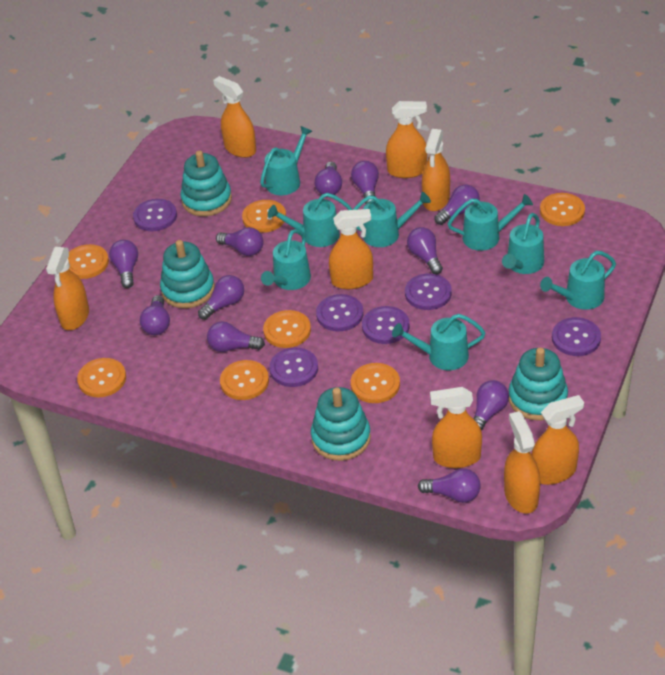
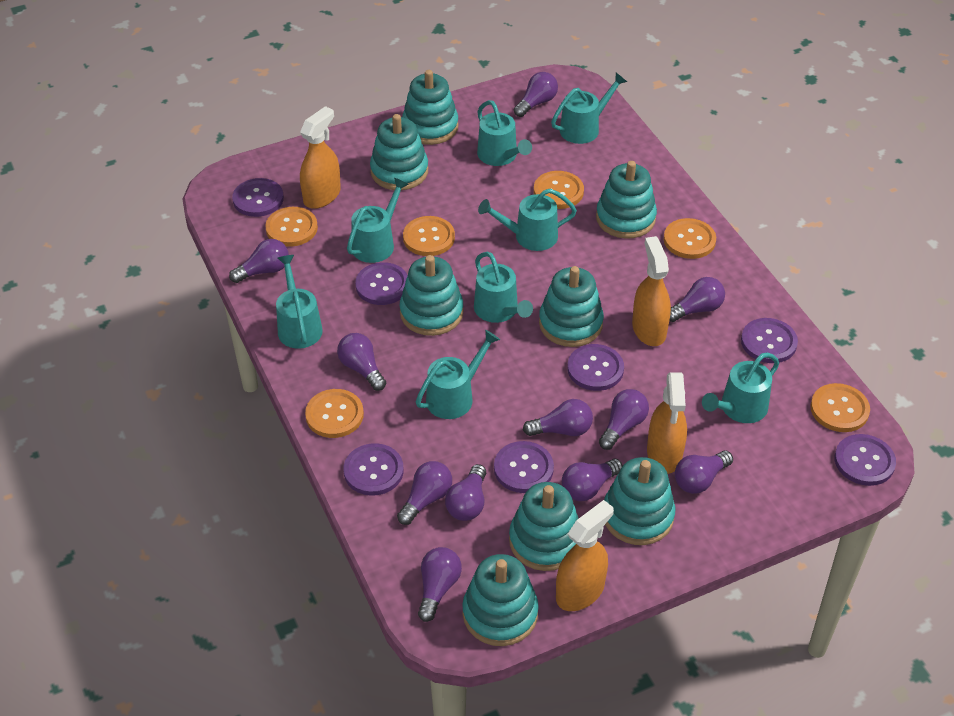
orange button: [68,244,109,279] [77,358,126,397] [220,360,269,400] [242,200,286,233] [263,310,311,348] [351,363,400,403] [540,193,585,226] = 7 -> [265,207,318,247] [305,389,364,438] [403,216,455,256] [534,171,584,209] [664,218,716,259] [811,383,870,432] = 6
orange spray bottle: [46,247,89,330] [213,76,256,158] [329,209,373,289] [386,101,427,178] [422,129,450,211] [430,387,482,468] [504,411,540,514] [532,395,584,485] = 8 -> [300,106,341,209] [556,500,614,611] [632,236,671,346] [647,372,687,474] = 4
purple button: [133,199,177,231] [269,347,318,387] [316,294,363,331] [362,306,410,344] [405,274,452,310] [552,317,601,356] = 6 -> [232,178,284,217] [344,443,404,496] [355,262,408,305] [494,441,554,493] [567,344,624,391] [741,318,798,363] [834,434,896,486] = 7
turquoise stacking toy: [160,240,215,308] [180,150,232,216] [311,387,371,461] [509,347,568,421] = 4 -> [370,114,428,190] [400,255,464,336] [402,70,459,145] [462,554,539,646] [509,482,579,571] [539,266,604,347] [596,161,657,239] [604,457,675,545] = 8

